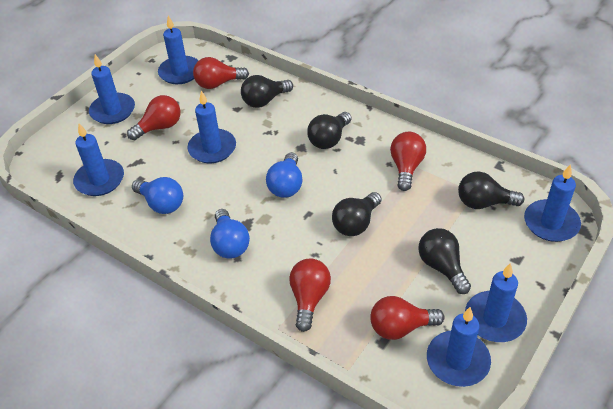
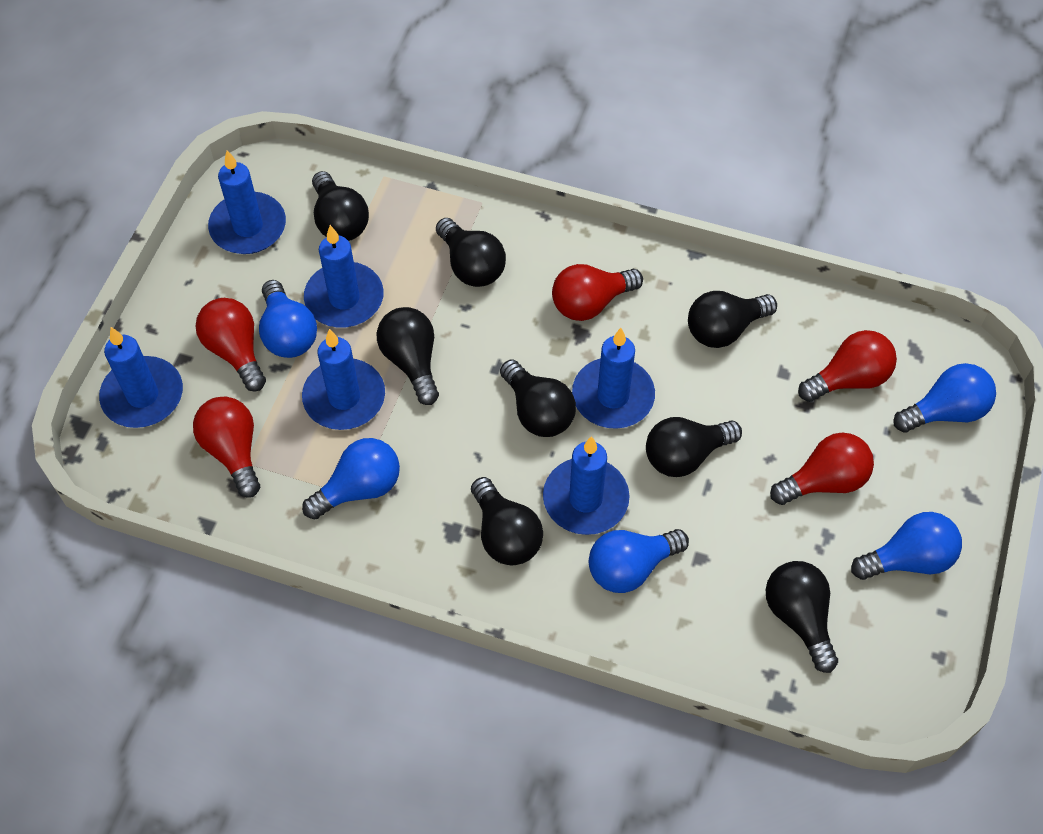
black light bulb: [241,75,293,108] [307,112,352,149] [332,192,382,236] [418,228,471,294] [458,172,524,209] = 5 -> [312,171,369,241] [377,307,439,405] [436,218,506,287] [471,477,543,565] [500,360,576,437] [646,417,742,477] [688,291,777,348] [766,561,838,673] = 8
blue candle: [73,123,124,196] [89,54,135,124] [158,16,199,84] [187,91,236,163] [427,307,491,387] [465,263,527,342] [524,164,581,242] = 7 -> [99,327,183,428] [208,150,286,254] [302,329,385,430] [304,225,384,328] [543,436,629,535] [572,328,655,429] = 6
blue light bulb: [132,177,183,214] [210,209,250,258] [266,152,303,198] = 3 -> [259,280,317,358] [302,438,400,519] [589,529,689,593] [851,512,962,580] [893,363,996,433] = 5

